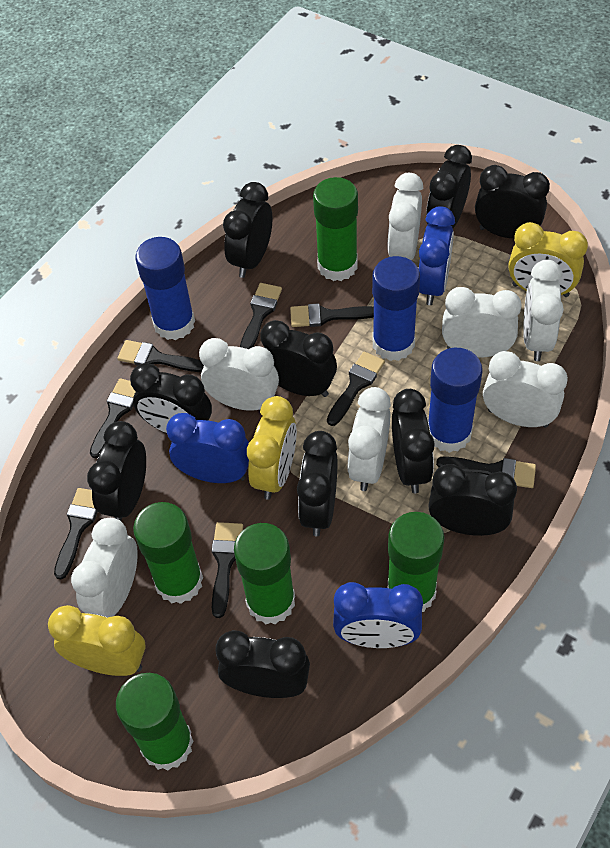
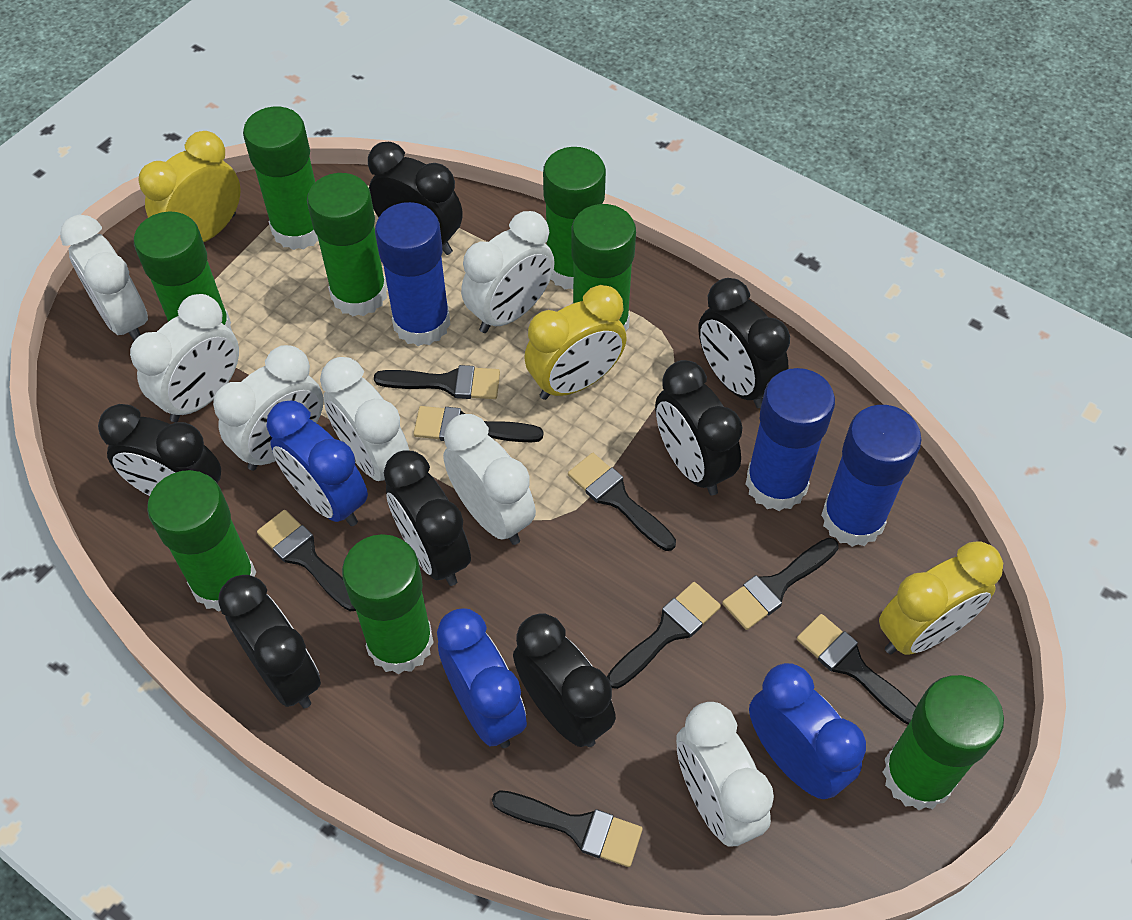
black clock: [87,421,146,522] [130,363,212,433] [216,630,310,698] [223,182,272,278] [260,320,337,397] [297,431,337,536] [392,389,434,493] [426,145,472,228] [428,464,517,536] [475,165,550,238] = 10 -> [98,404,221,496] [218,575,321,708] [368,142,463,255] [384,451,471,586] [513,613,616,747] [655,360,743,495] [698,278,790,408] = 7
green glue stick: [116,673,194,771] [133,502,203,604] [234,523,295,625] [313,177,358,281] [387,512,445,612] = 5 -> [134,211,232,331] [147,470,256,612] [243,107,318,250] [307,173,387,317] [342,534,434,674] [543,147,606,289] [571,204,636,331] [882,675,1004,810] = 8

